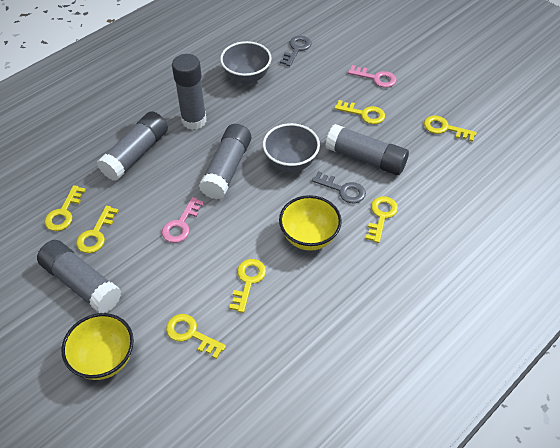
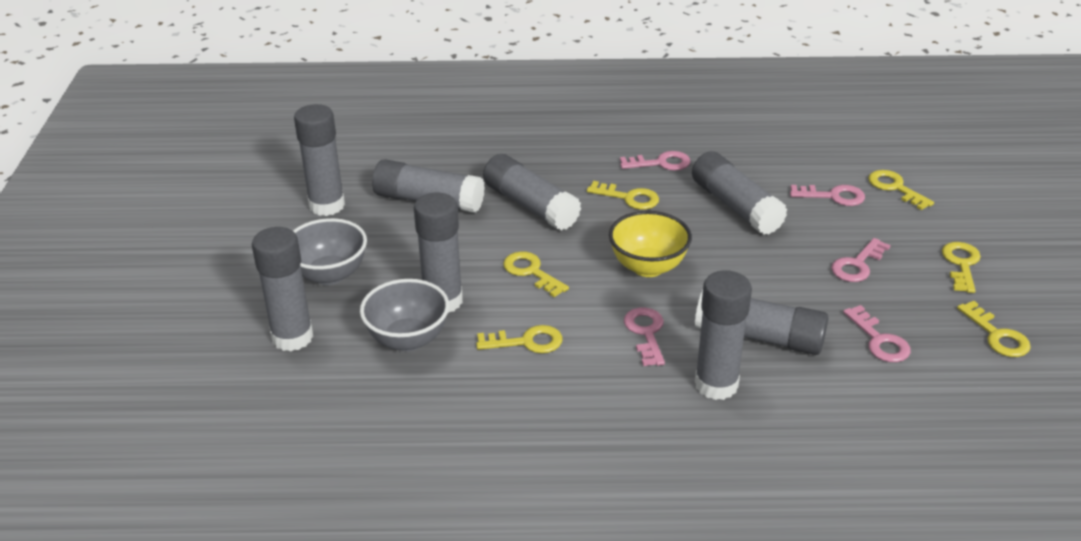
grey glue stick: [37,240,122,313] [97,111,168,181] [172,54,207,130] [199,124,251,199] [325,124,409,175] = 5 -> [252,227,314,351] [294,104,345,216] [372,159,485,213] [414,193,463,313] [483,154,581,231] [692,151,787,235] [695,270,752,400] [695,289,828,355] = 8
grey key: [280,36,311,66] [312,171,366,203] = 2 -> none = 0
pink key: [162,197,204,243] [348,65,396,88] = 2 -> [620,151,691,171] [624,308,665,366] [790,185,865,206] [831,238,891,282] [843,305,911,362] = 5
yellow bowl: [62,313,134,380] [279,195,342,251] = 2 -> [609,211,692,277] = 1
yellow key: [45,185,86,231] [76,206,119,253] [166,314,226,359] [229,259,266,313] [335,100,385,124] [366,196,398,243] [424,116,477,142] = 7 -> [476,325,562,353] [503,251,569,297] [587,181,659,210] [868,170,934,210] [942,242,981,293] [957,301,1031,357] = 6

